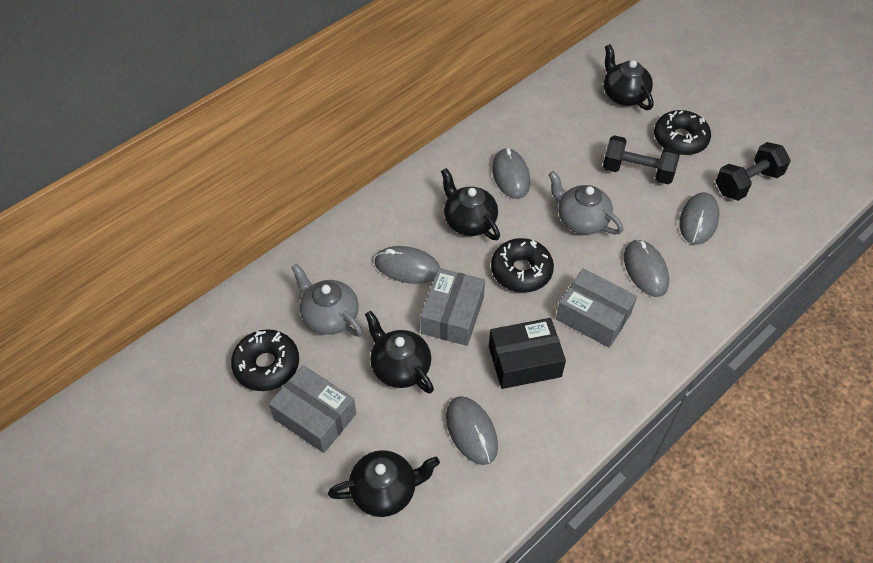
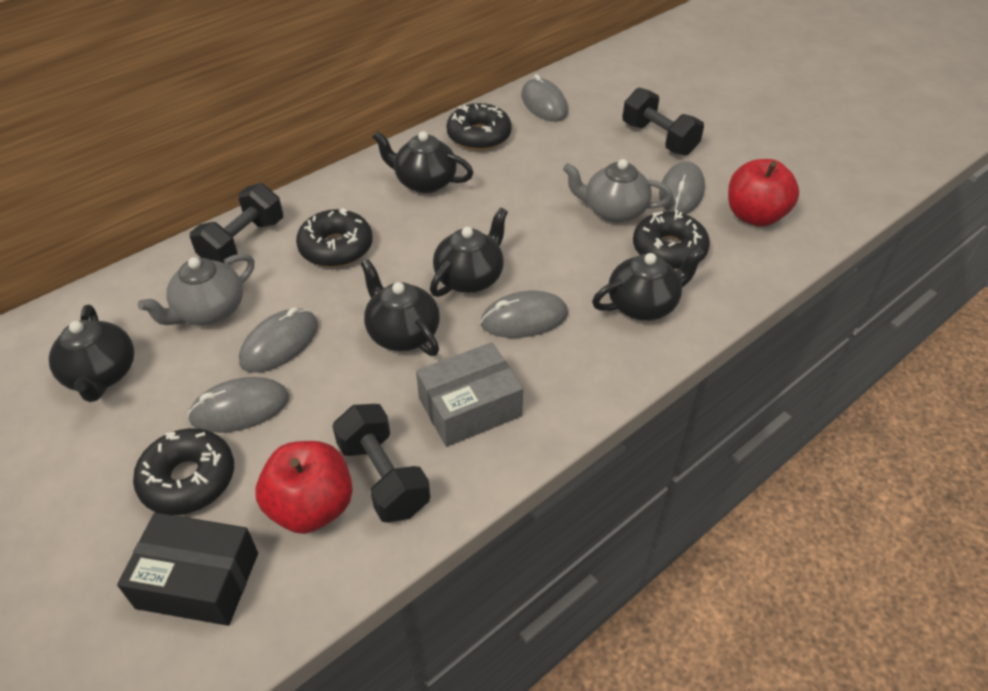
black donut: [231,329,299,391] [491,238,554,293] [654,110,711,155] = 3 -> [133,428,234,515] [296,208,373,267] [446,103,512,150] [633,210,710,270] = 4
black dumbbell: [603,135,680,184] [716,142,791,201] = 2 -> [190,183,283,264] [332,404,430,523] [622,87,704,156] = 3
black teapot: [328,450,440,517] [365,311,434,393] [441,168,500,240] [604,44,653,110] = 4 -> [49,305,134,402] [361,259,440,356] [373,131,474,193] [430,207,508,297] [592,247,706,321] = 5
grey box: [269,365,357,453] [420,268,485,346] [556,269,637,348] = 3 -> [416,342,523,447] = 1
red apple: none = 0 -> [256,441,353,534] [728,159,799,227] = 2

